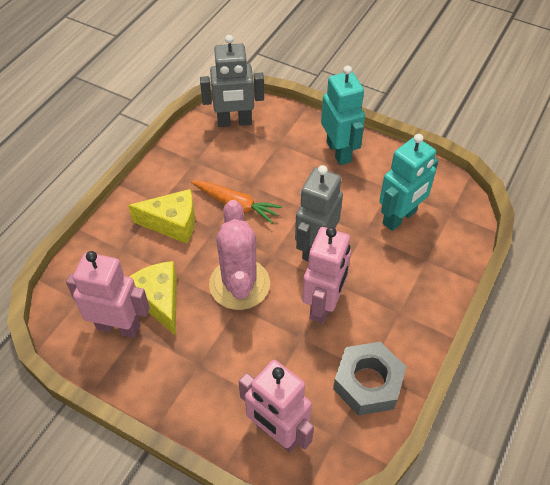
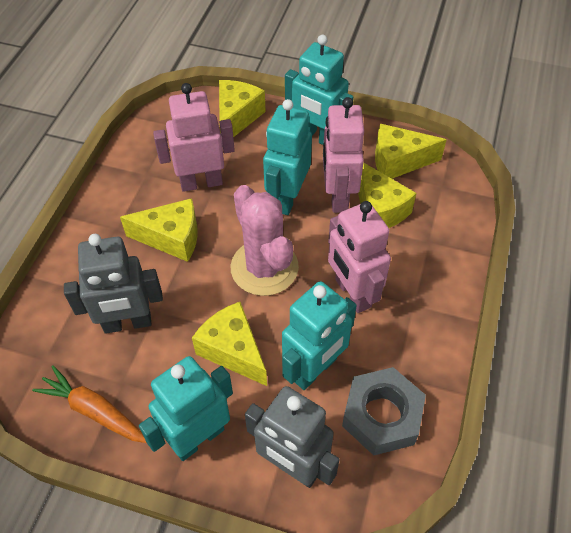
turquoise robot: [321,65,365,165] [379,134,439,231] = 2 -> [139,356,233,461] [263,99,312,215] [282,281,357,390] [285,35,353,145] = 4
yellow cheese: [128,189,195,244] [129,261,177,336] = 2 -> [120,198,198,262] [192,302,267,386] [219,80,266,137] [358,163,416,228] [375,124,447,179] = 5

